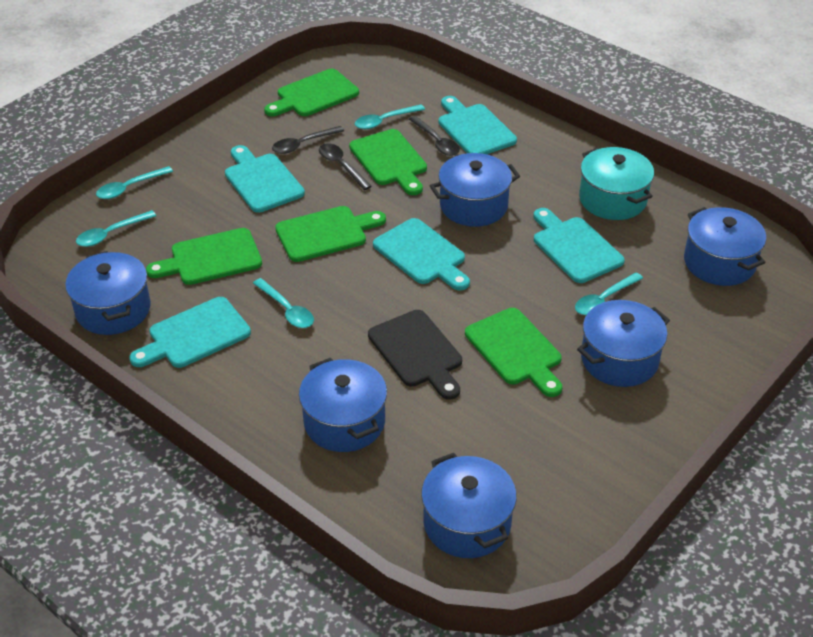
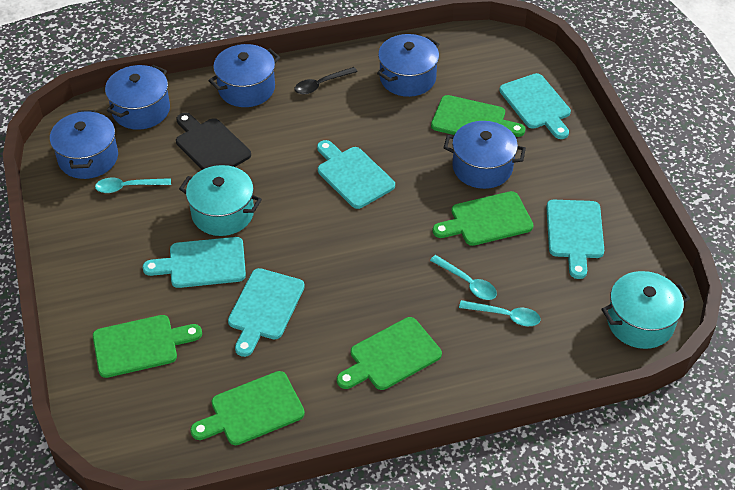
black spoon: [272,126,344,154] [319,143,372,190] [409,116,460,156] = 3 -> [294,67,358,94] = 1
blue pot: [65,251,151,335] [299,358,387,452] [421,453,517,558] [430,153,520,227] [577,300,670,387] [684,207,766,286] = 6 -> [50,110,118,179] [105,65,170,130] [208,44,280,107] [377,34,439,97] [444,121,526,189] = 5
turquoise pot: [579,147,654,220] = 1 -> [179,165,262,236] [601,271,690,349] = 2
turquoise spoon: [76,210,156,247] [96,166,173,199] [253,278,314,328] [355,104,425,129] [575,272,643,315] = 5 -> [95,178,171,193] [430,255,497,300] [459,300,541,326] = 3

